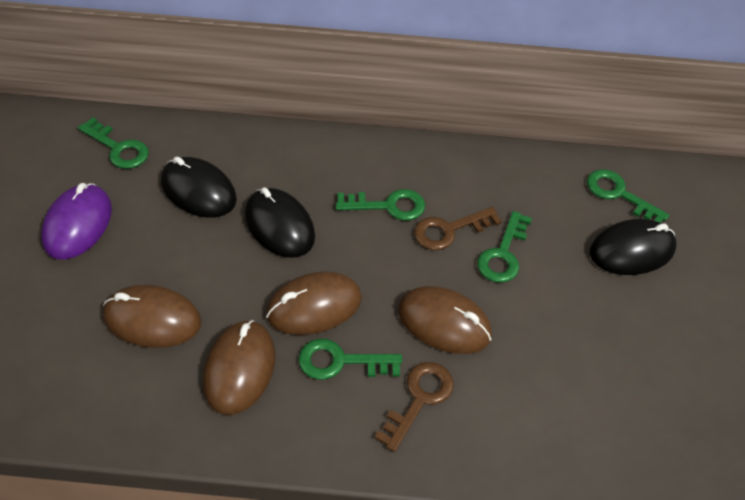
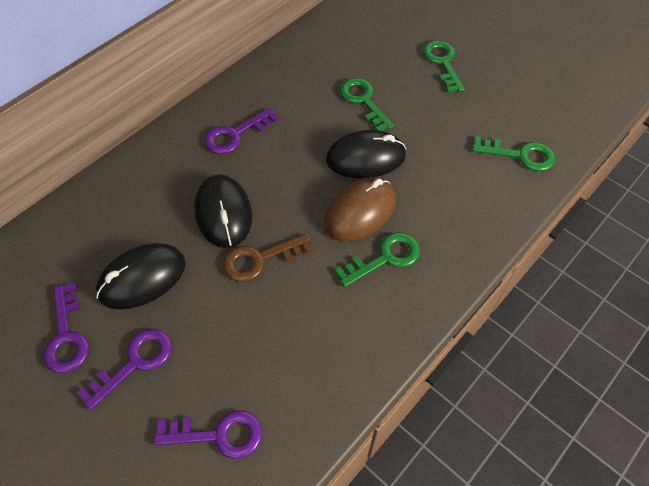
brown key: [374,362,454,452] [414,207,502,250] = 2 -> [223,234,313,282] = 1
brown mouse: [103,285,201,348] [203,320,275,415] [266,272,362,335] [398,286,492,354] = 4 -> [324,177,396,241] = 1
green key: [78,118,149,169] [298,339,402,380] [335,189,425,221] [477,211,532,283] [587,169,669,223] = 5 -> [335,232,420,287] [340,78,394,131] [423,41,465,93] [472,136,555,171] = 4
purple key: none = 0 -> [43,283,89,373] [77,329,172,410] [154,410,262,459] [205,108,279,154] = 4
purple mouse: [41,183,112,259] = 1 -> none = 0

